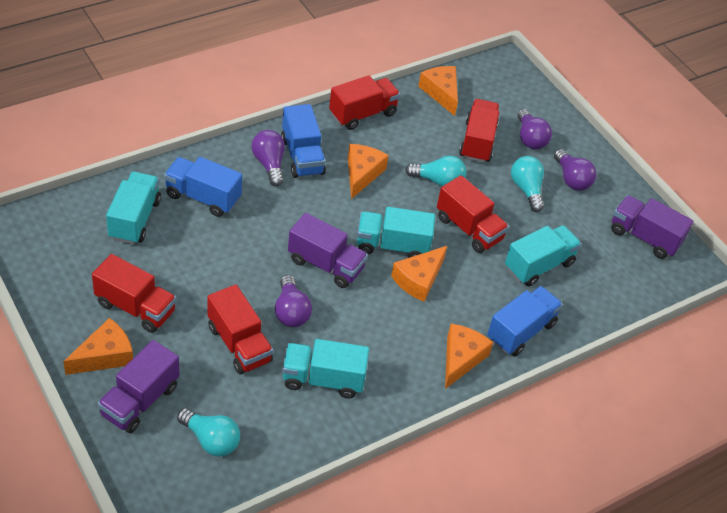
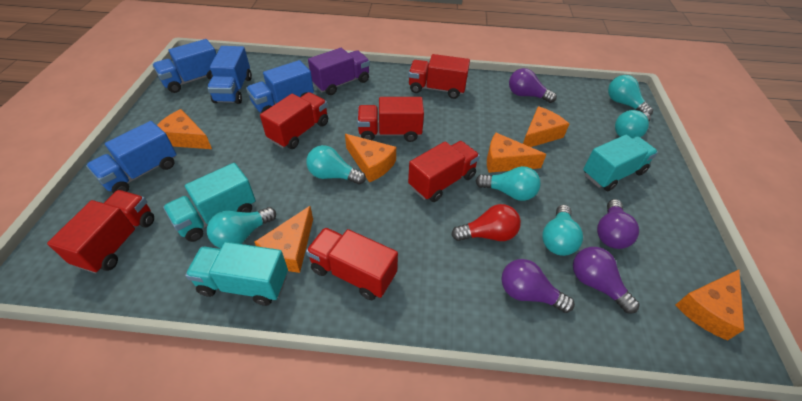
blue truck: [164,157,242,217] [281,104,326,178] [487,286,563,356] = 3 -> [86,121,177,193] [153,39,216,93] [207,46,252,104] [246,60,314,113] = 4
orange cheese: [63,318,133,375] [348,144,389,199] [391,246,447,302] [418,66,458,116] [445,324,493,389] = 5 -> [157,109,212,149] [255,206,313,273] [345,134,396,182] [487,133,547,173] [523,106,569,147] [675,270,744,341] = 6
purple truck: [98,340,179,433] [288,213,368,288] [611,195,693,259] = 3 -> [308,48,370,95] = 1
red light bulb: none = 0 -> [451,204,521,241] = 1
red truck: [92,254,176,333] [207,284,273,374] [329,76,400,130] [437,175,509,253] [459,99,500,163] = 5 -> [47,190,154,274] [260,92,328,149] [306,227,398,300] [357,97,424,142] [408,54,470,99] [408,141,480,202] = 6
turquoise light bulb: [177,408,240,457] [405,156,466,187] [511,156,544,212] = 3 -> [207,207,276,248] [306,145,366,185] [475,166,541,201] [542,205,583,256] [608,75,653,116] [615,110,651,138] = 6
turquoise truck: [106,172,161,244] [282,339,369,399] [357,207,435,258] [505,225,582,287] = 4 -> [163,163,256,242] [185,242,288,306] [583,135,658,191] = 3

